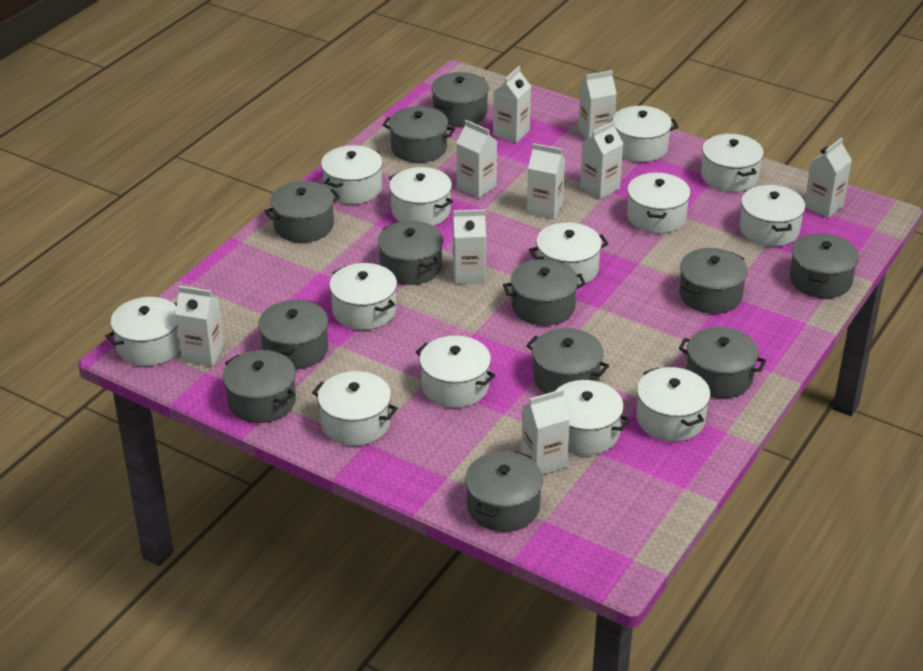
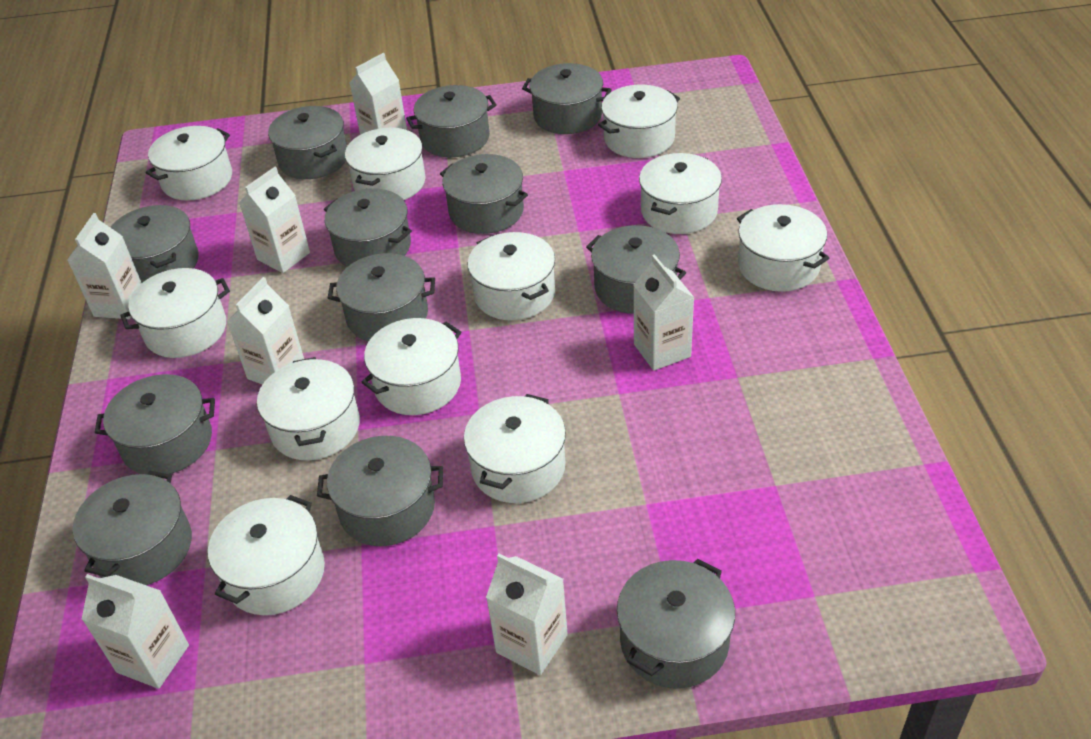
white carton: [175,286,224,366] [453,209,486,284] [457,120,497,198] [493,66,531,143] [521,389,570,475] [527,143,565,219] [578,70,617,140] [580,121,623,199] [805,138,852,218] = 9 -> [67,213,141,319] [81,574,189,689] [227,277,304,385] [239,167,310,273] [350,53,407,135] [486,554,568,675] [633,254,694,371] = 7
white pot: [105,297,180,366] [312,371,398,446] [321,145,383,204] [329,263,397,330] [389,167,453,226] [416,336,496,408] [529,222,608,285] [548,380,630,455] [612,106,678,162] [627,173,691,233] [636,367,711,442] [701,134,764,192] [740,185,805,247] = 13 -> [120,268,230,358] [146,126,232,201] [208,495,325,615] [257,357,360,460] [345,128,426,200] [361,318,461,415] [464,394,566,503] [468,232,555,321] [598,84,680,158] [639,153,722,234] [737,204,829,292] = 11

